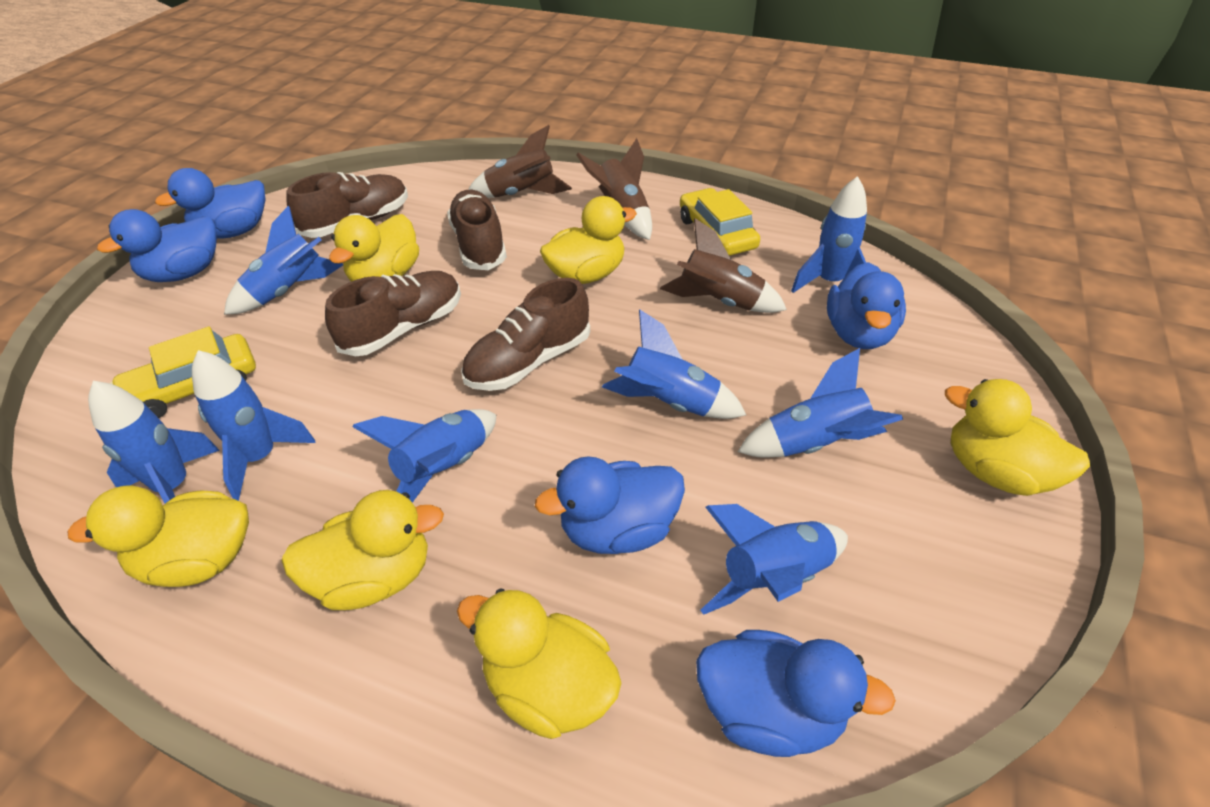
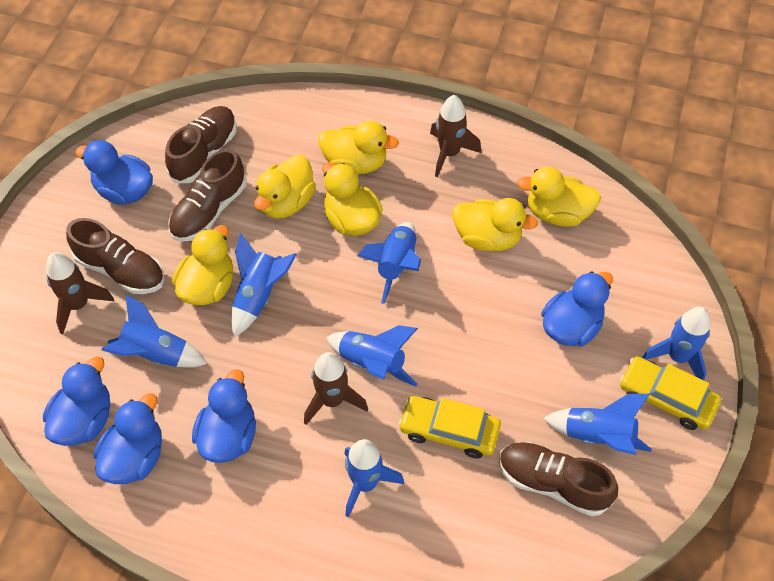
blue rocket: [88,381,220,503] [192,350,315,501] [224,206,343,315] [352,409,496,503] [602,310,746,419] [700,504,848,615] [738,348,903,458] [791,176,867,293] = 8 -> [102,294,207,368] [231,233,297,337] [326,325,418,386] [345,439,404,518] [357,222,421,304] [543,394,652,455] [642,307,710,380] = 7

